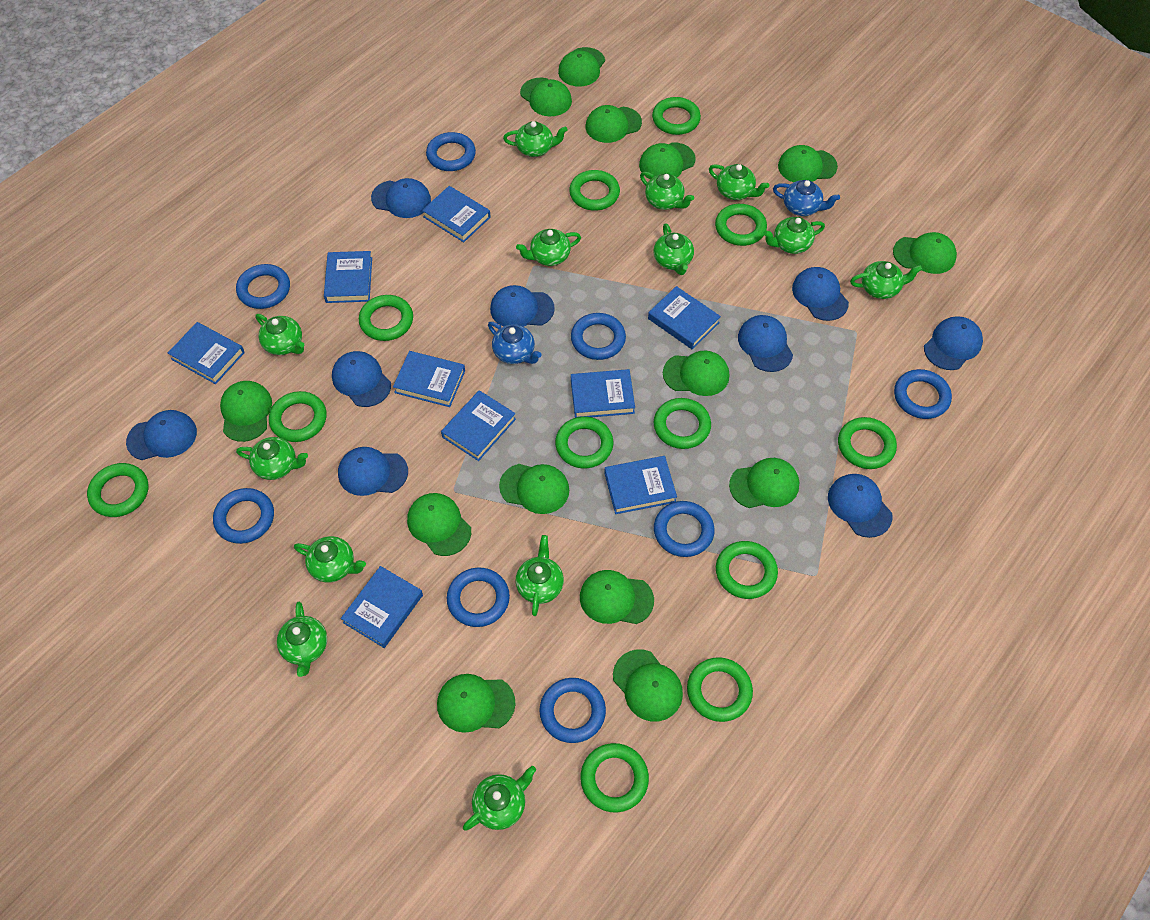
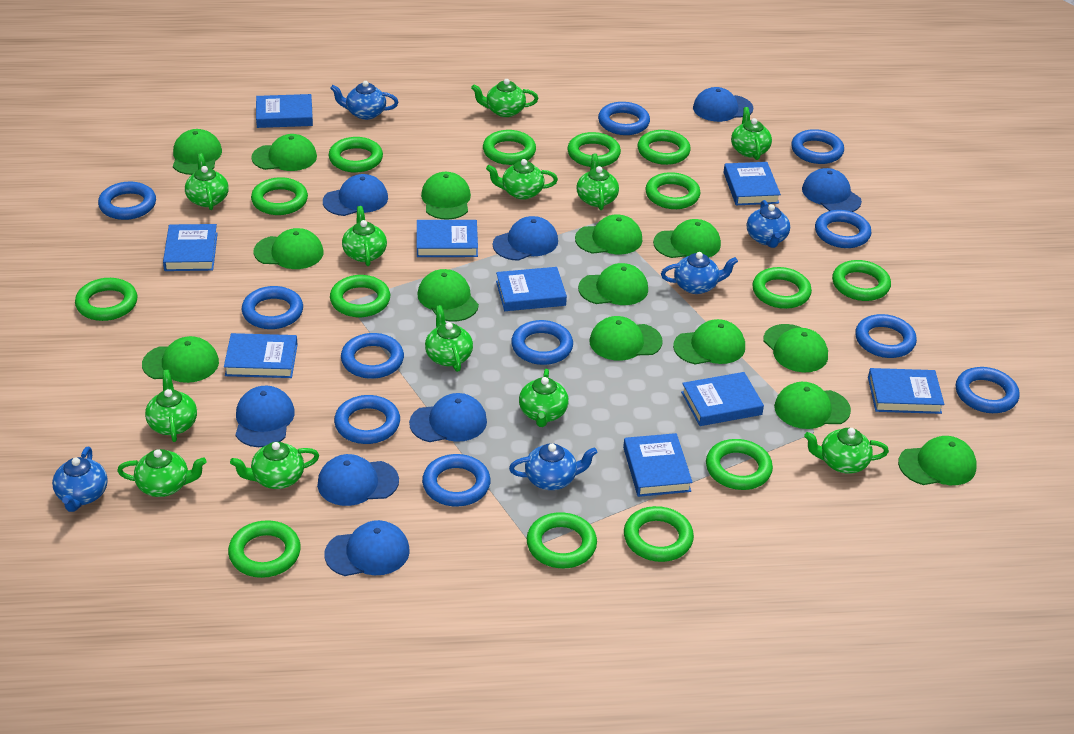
blue cap: [126,410,197,460] [332,351,391,407] [338,447,408,496] [371,178,431,218] [490,285,555,327] [738,315,793,372] [792,267,849,321] [828,474,893,538] [924,316,983,370] = 9 -> [235,386,295,447] [317,454,399,506] [323,174,388,216] [325,520,410,576] [409,393,487,442] [493,216,558,261] [693,87,753,122] [802,168,862,212] = 8
blue ring: [213,488,274,544] [236,264,290,309] [426,132,476,171] [447,567,510,627] [539,678,606,743] [571,313,626,360] [654,501,715,557] [894,369,952,419] = 8 -> [98,182,156,220] [242,286,303,329] [334,395,400,444] [341,333,404,379] [422,454,491,506] [511,320,573,365] [598,102,650,135] [791,129,844,164] [815,210,871,248] [855,314,917,358] [956,367,1020,413] = 11
blue teapot: [488,322,542,364] [773,180,840,216] = 2 -> [52,447,108,512] [330,81,398,120] [509,443,597,490] [661,252,738,294] [747,200,790,248] = 5
green ring: [87,463,148,517] [269,391,327,442] [359,295,413,341] [555,417,613,468] [569,170,620,211] [580,743,649,813] [652,97,701,135] [654,398,711,449] [687,657,753,722] [715,204,767,246] [716,541,778,599] [838,417,897,469] = 12 -> [75,278,138,321] [228,520,301,578] [251,177,308,215] [328,137,383,173] [330,275,390,317] [483,130,536,165] [527,512,597,568] [567,132,621,167] [624,506,694,562] [638,130,691,165] [645,172,700,209] [706,439,773,490] [752,267,812,309] [832,260,891,301] = 14
green teapot: [236,437,308,480] [255,314,304,355] [277,602,327,677] [294,536,366,582] [463,766,536,831] [503,121,568,157] [516,229,581,266] [516,535,564,616] [640,172,694,210] [653,223,694,275] [709,164,769,200] [763,217,825,254] [850,261,922,299] = 13 -> [117,449,207,497] [145,370,197,442] [185,153,229,210] [230,442,319,489] [342,206,387,266] [425,305,473,372] [471,79,538,117] [486,159,558,200] [519,369,569,427] [577,154,619,210] [731,107,772,160] [804,428,889,474] = 12

